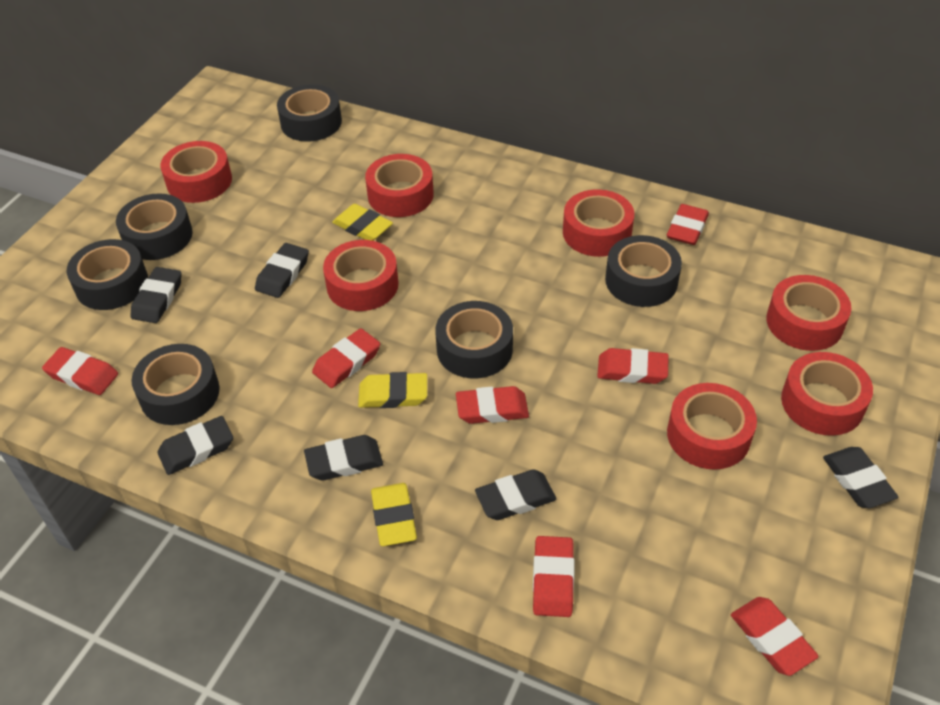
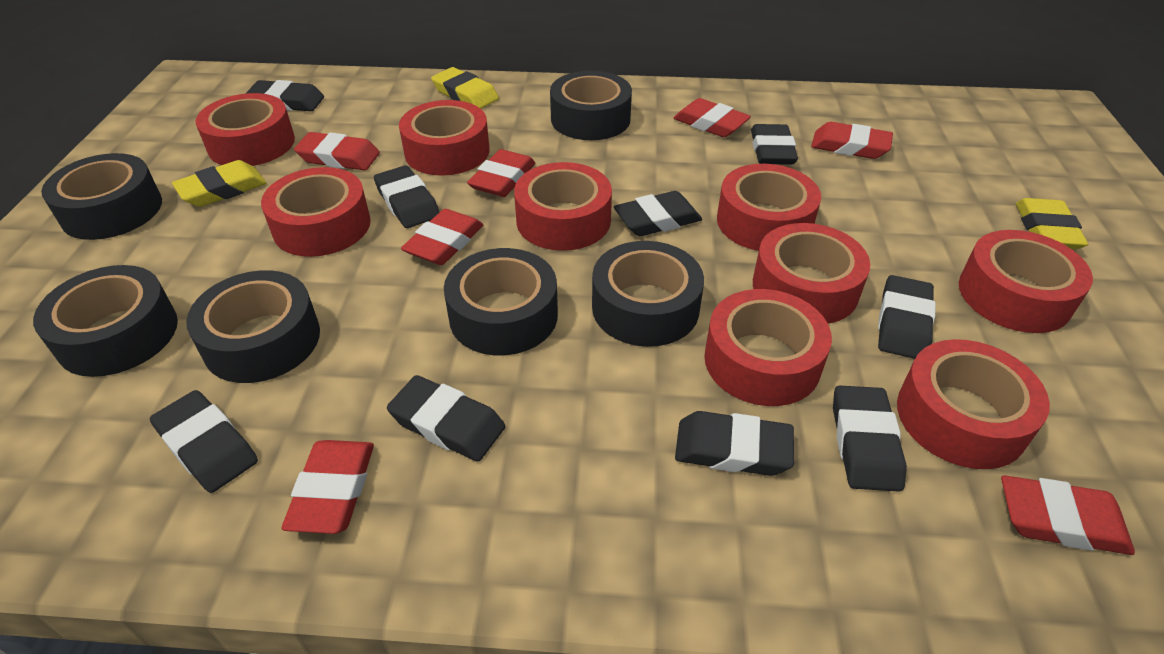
black eraser: [130,267,182,323] [158,416,233,475] [255,243,309,298] [304,435,383,481] [475,469,556,520] [823,447,898,508] = 6 -> [150,390,258,493] [245,80,324,111] [374,165,439,228] [387,375,505,462] [614,191,702,236] [675,411,794,476] [751,124,798,165] [833,386,907,492] [878,275,936,359] = 9
red tape: [160,141,232,203] [323,240,399,311] [365,154,434,217] [563,189,635,257] [667,383,757,470] [766,275,851,351] [781,352,873,436] = 7 -> [196,93,295,166] [261,167,371,257] [399,100,490,176] [514,162,612,251] [704,289,832,406] [717,164,821,251] [753,223,870,324] [897,339,1050,469] [959,230,1093,333] = 9

